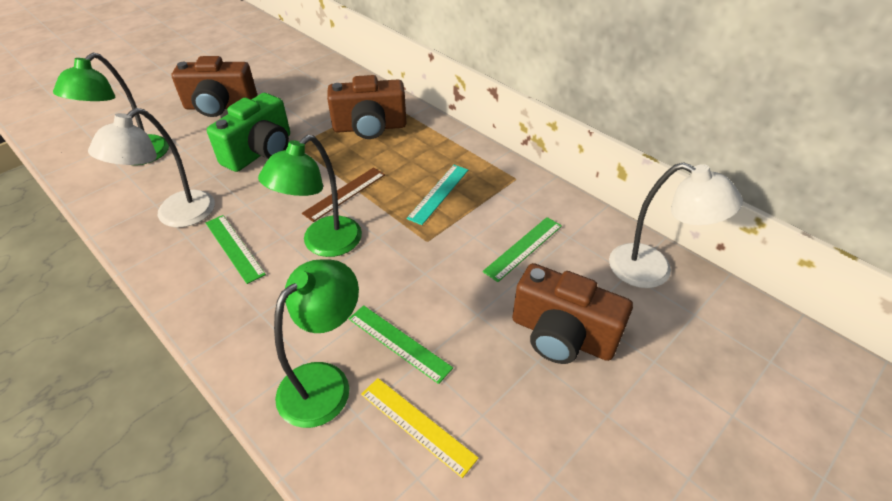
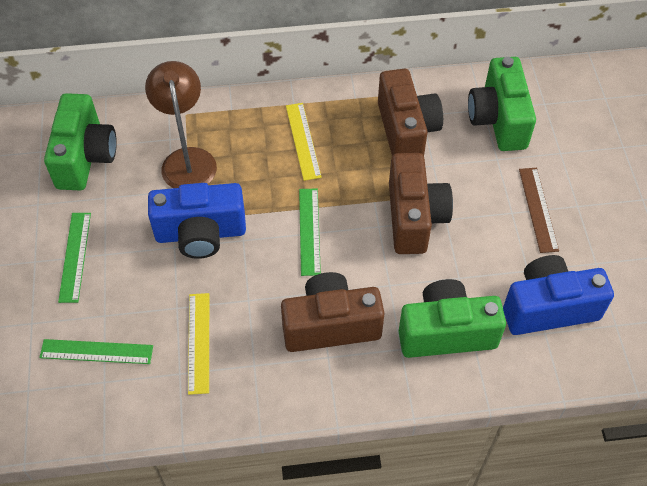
blue camera: none = 0 -> [148,183,246,259] [503,255,614,335] = 2
brown lamp: none = 0 -> [145,61,217,188] = 1
green camera: [207,93,290,172] = 1 -> [44,93,117,190] [398,279,506,358] [468,57,536,151] = 3
green lamp: [53,53,169,165] [258,135,362,257] [274,259,359,428] = 3 -> none = 0
turquoise ruler: [406,165,468,225] = 1 -> none = 0
white lamp: [88,108,215,228] [609,162,743,288] = 2 -> none = 0
yellow ruler: [361,378,478,478] = 1 -> [188,293,209,395] [286,103,322,181] = 2

